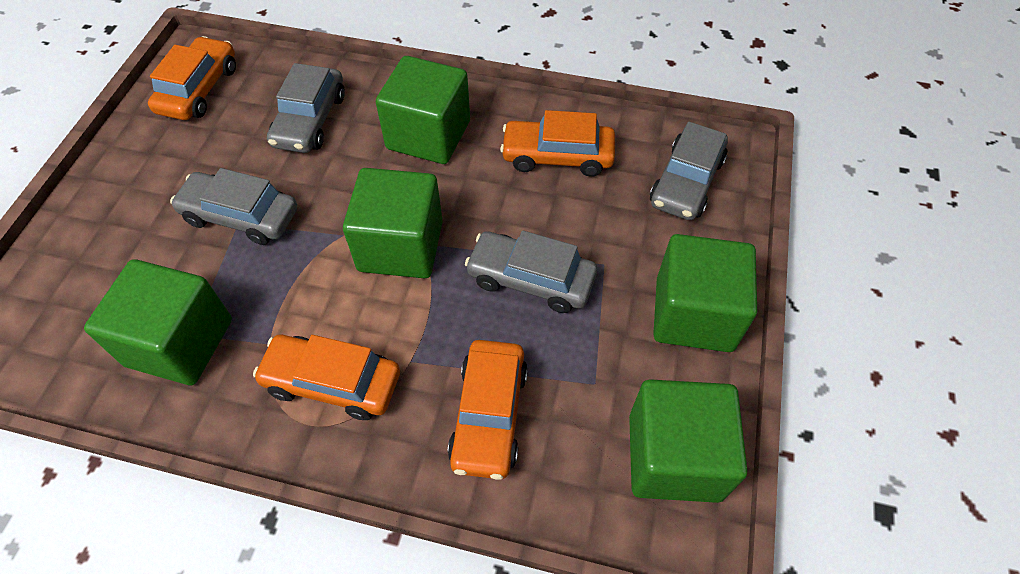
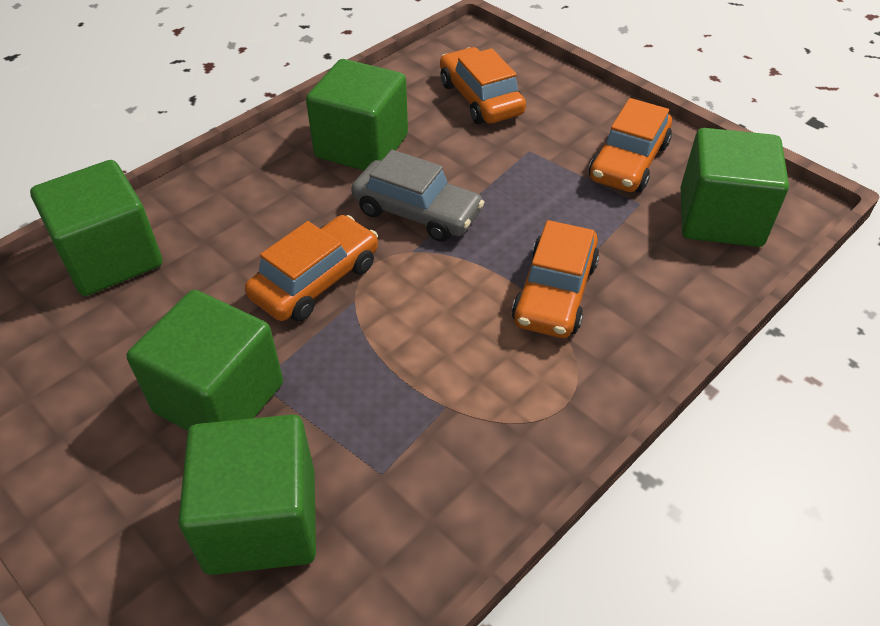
grey car: [170,168,297,245] [267,63,345,153] [465,231,597,313] [650,122,728,220] = 4 -> [351,150,484,242] = 1

